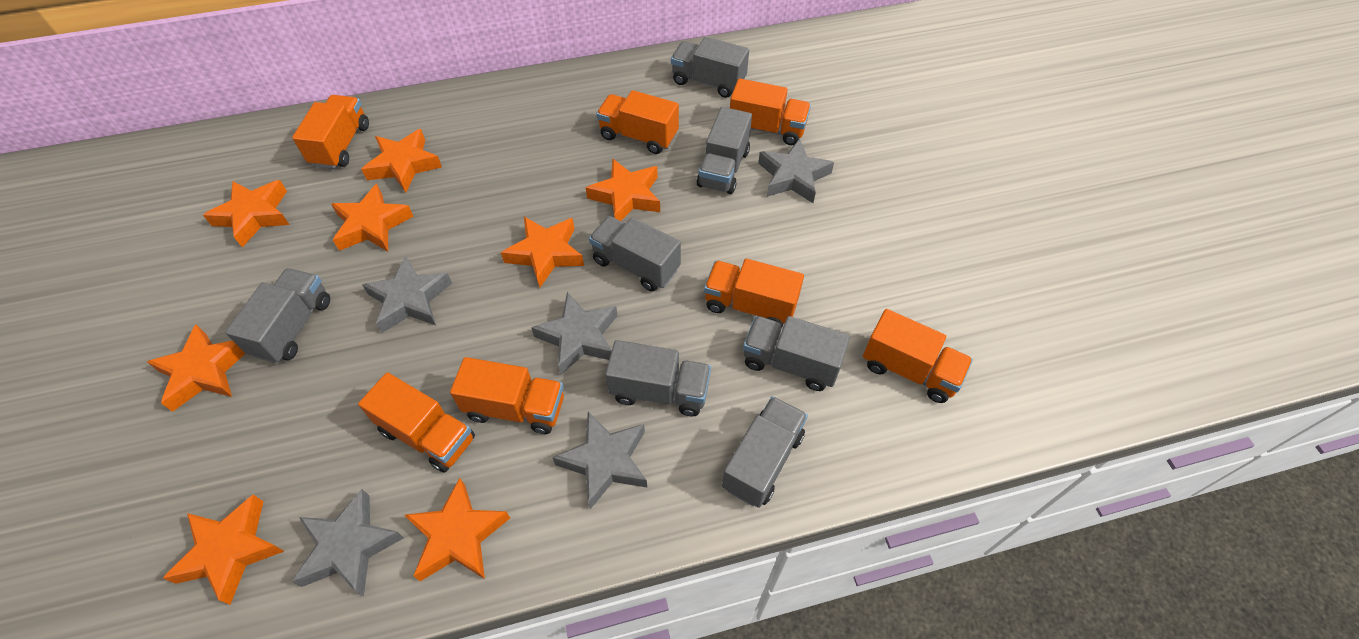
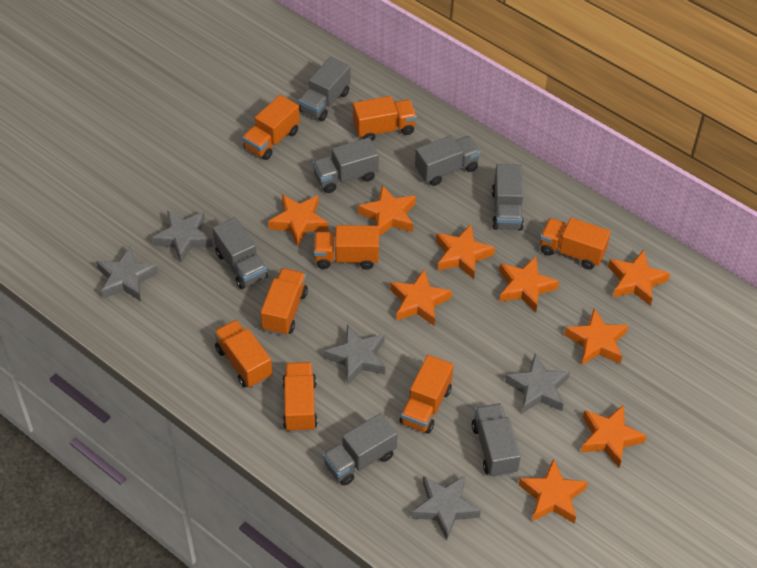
orange star: [147,324,246,412] [163,494,284,605] [203,180,290,247] [331,184,414,251] [361,129,442,193] [404,478,510,581] [501,217,584,287] [585,159,660,221] = 8 -> [268,195,328,247] [358,185,416,236] [390,269,452,326] [436,225,495,279] [499,256,559,313] [519,458,588,524] [564,308,628,365] [581,405,647,468] [608,250,670,306] = 9
orange truck: [292,95,369,169] [358,372,475,472] [450,357,564,434] [596,90,679,154] [704,259,804,327] [730,78,811,145] [863,309,973,403] = 7 -> [214,320,272,388] [242,95,300,160] [260,268,308,336] [282,362,318,432] [314,225,379,269] [353,96,417,141] [400,355,453,433] [540,218,611,270] = 8

